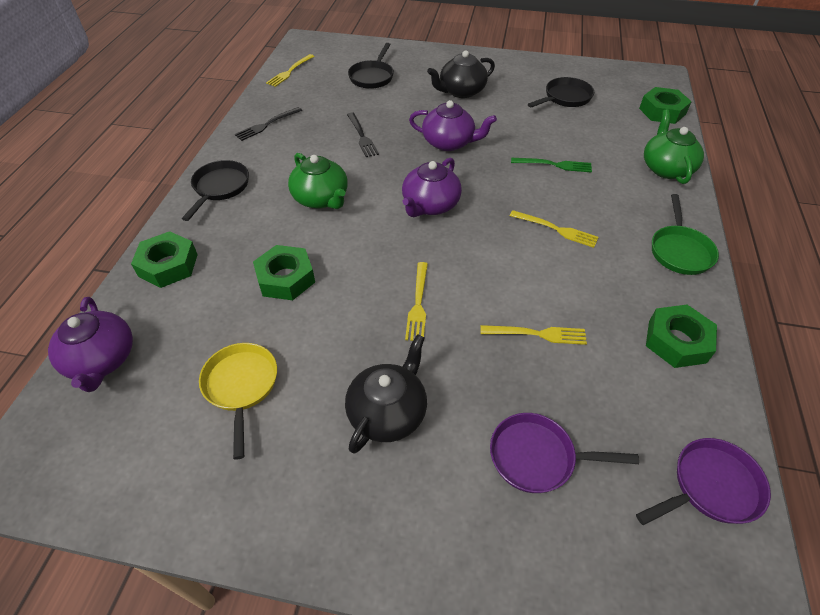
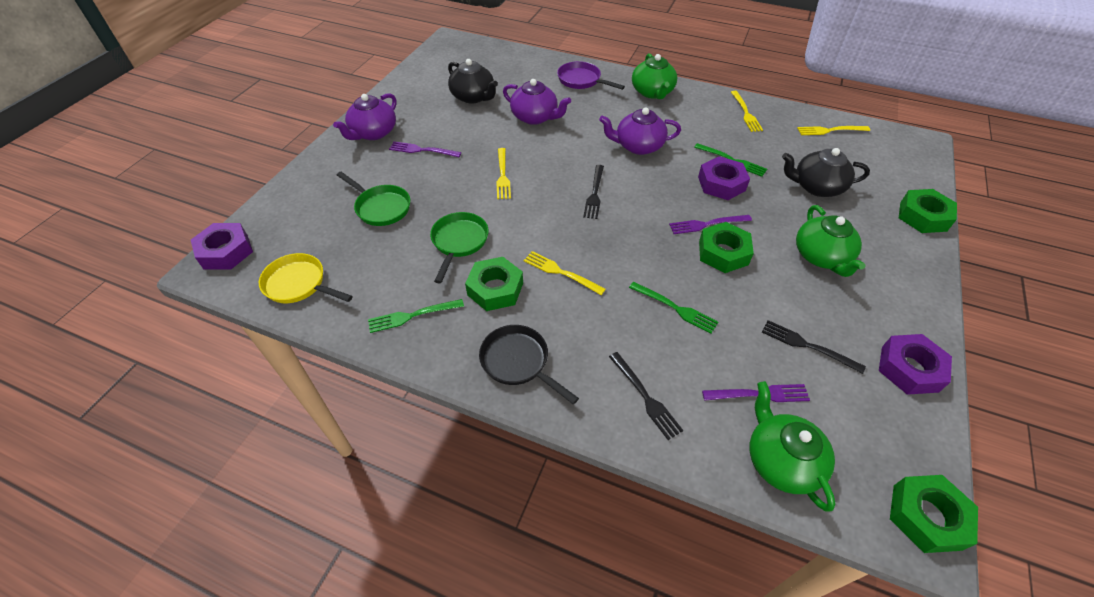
black fork: [235,107,302,141] [347,113,379,157] = 2 -> [583,165,604,219] [609,352,684,440] [762,320,866,374] = 3
black pan: [182,160,249,221] [348,43,394,89] [528,77,594,107] = 3 -> [479,325,579,405] = 1
green fork: [511,158,592,173] = 1 -> [368,299,464,333] [629,282,718,334] [694,143,767,177] = 3
green pan: [652,194,719,275] = 1 -> [337,172,410,226] [430,212,489,284] = 2
green teapot: [288,153,348,209] [644,109,704,184] = 2 -> [632,53,677,99] [750,381,836,512] [796,205,866,277] = 3
purple fork: none = 0 -> [389,141,461,157] [669,215,752,234] [702,384,810,402] = 3
purple nut: none = 0 -> [191,223,253,269] [698,156,750,200] [879,334,952,395] = 3
purple pan: [490,413,639,493] [636,438,771,525] = 2 -> [557,61,625,90] = 1

